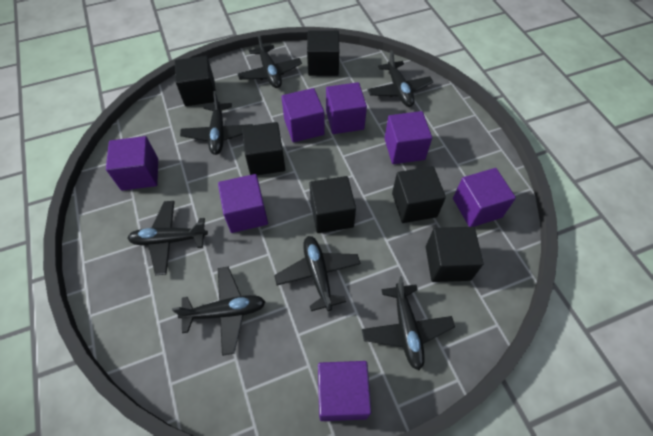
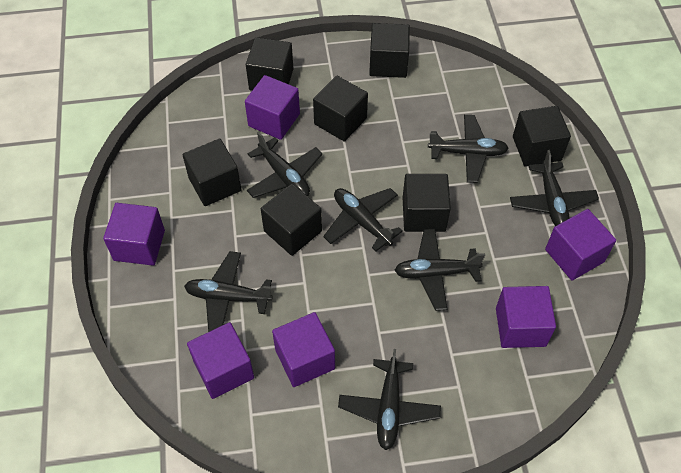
black cube: [175,56,216,106] [242,122,285,175] [307,30,339,76] [309,176,356,233] [392,166,446,223] [426,227,483,282] = 6 -> [183,139,241,206] [246,37,293,91] [261,184,322,256] [313,76,368,142] [369,23,410,78] [403,174,451,232] [513,106,571,167] = 7
purple cube: [106,136,158,191] [218,174,268,233] [281,88,325,142] [318,361,371,421] [326,82,367,134] [384,111,432,164] [453,168,516,227] = 7 -> [103,203,165,266] [187,322,254,399] [245,75,300,140] [272,312,335,387] [496,286,556,348] [545,209,616,281] = 6

